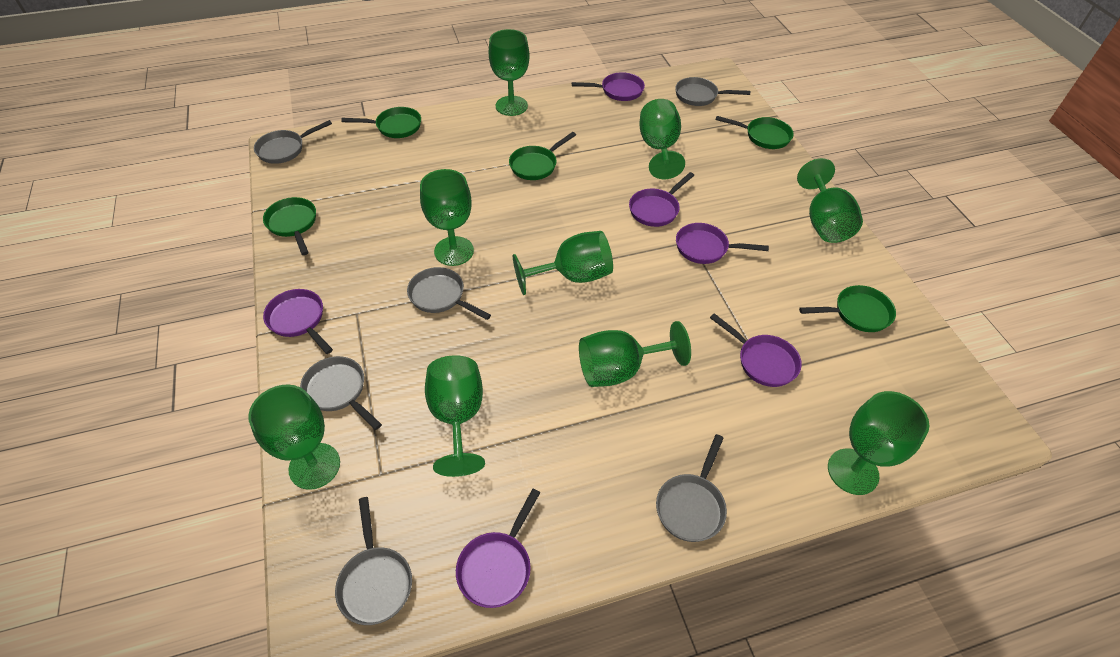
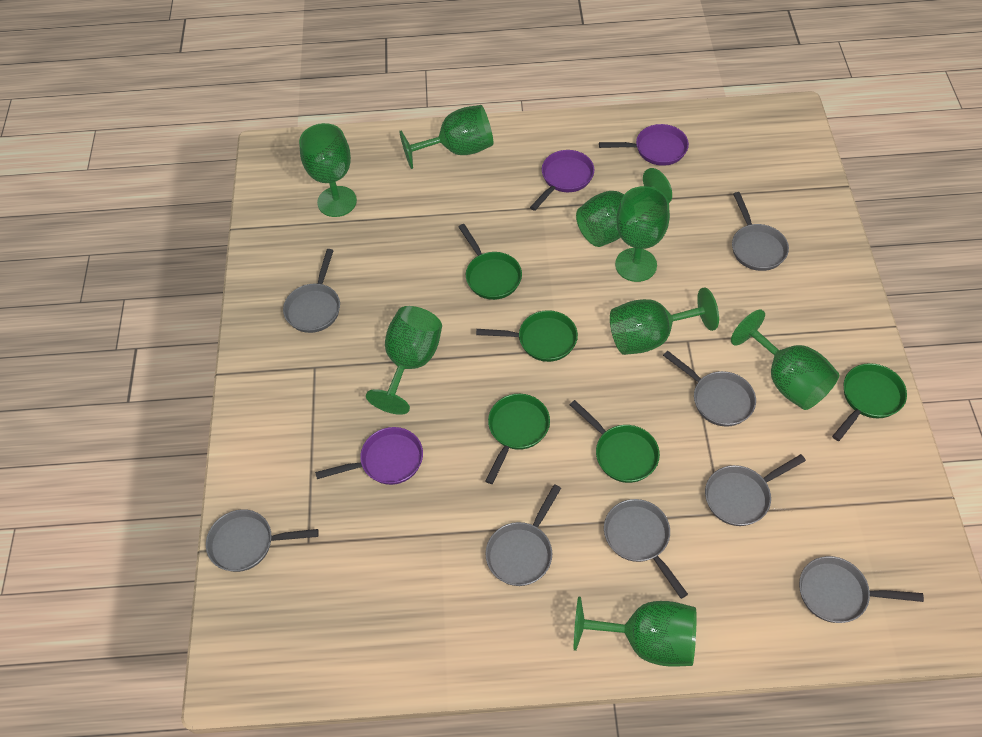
green goblet: [248,384,340,490] [420,169,474,266] [425,355,485,477] [489,29,530,116] [513,231,613,295] [579,321,691,387] [639,99,685,179] [797,158,863,243] [828,391,929,495] = 9 -> [299,123,357,217] [366,306,442,415] [399,105,493,169] [574,597,697,667] [576,168,672,247] [610,288,719,355] [615,186,670,282] [731,310,839,410] = 8
grey pan: [254,120,332,164] [300,356,382,430] [335,497,412,625] [407,267,491,320] [656,434,727,542] [675,77,750,106] = 6 -> [206,509,319,572] [283,249,340,333] [485,484,561,586] [604,499,688,599] [663,351,756,427] [705,454,806,526] [732,192,789,271] [799,556,924,623] = 8
purple pan: [263,289,333,354] [456,489,540,608] [572,72,645,101] [629,172,694,227] [676,223,769,264] [710,313,802,387] = 6 -> [315,427,423,485] [530,150,594,211] [599,124,689,166] = 3

